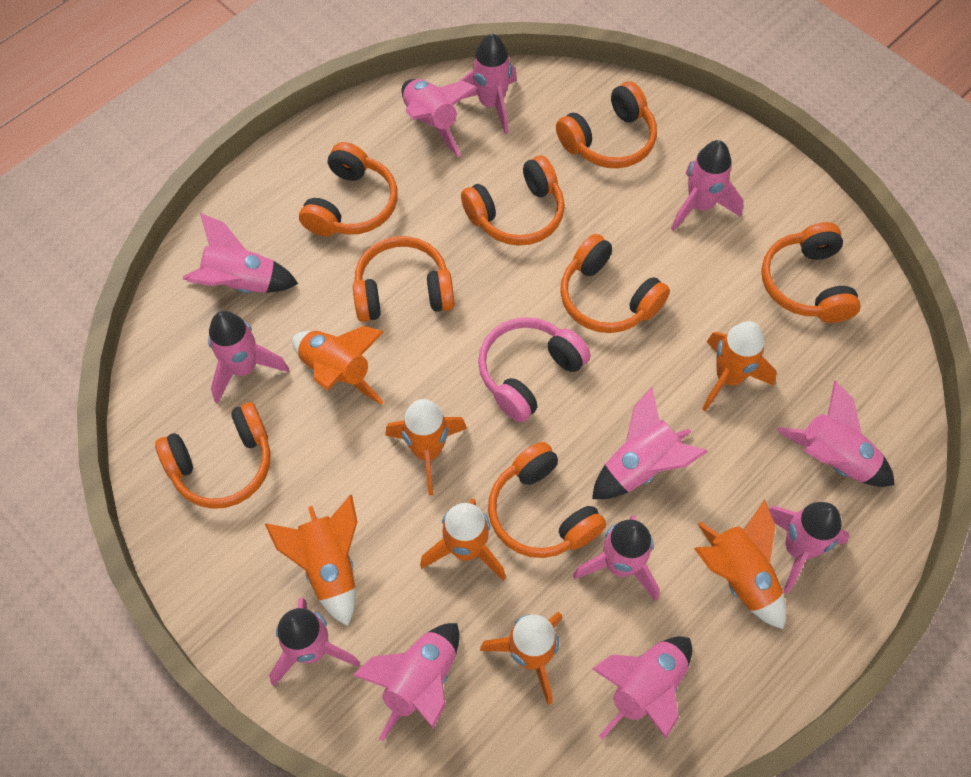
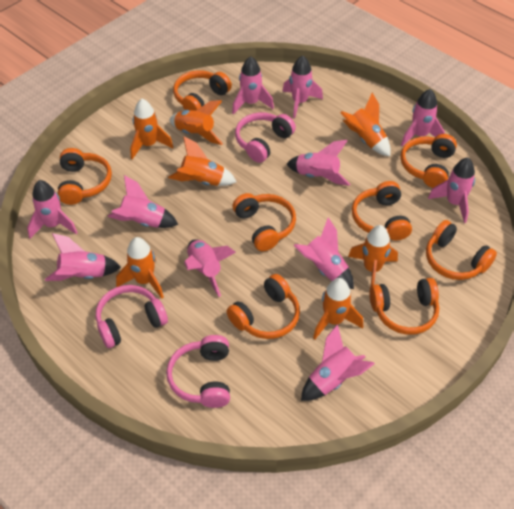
pink headphones: [478,317,591,423] = 1 -> [96,285,168,348] [166,335,230,408] [235,112,296,163] = 3
pink rocket: [183,213,298,293] [208,311,289,404] [269,598,360,686] [352,623,460,742] [402,79,478,157] [458,34,517,134] [573,515,659,601] [592,387,708,499] [592,637,692,739] [671,140,744,231] [769,502,850,594] [776,380,895,487] = 12 -> [27,180,78,238] [45,233,121,281] [108,175,178,228] [184,239,236,297] [232,56,274,115] [282,55,323,118] [287,140,350,186] [294,217,354,289] [301,324,375,401] [401,89,445,147] [428,158,475,223] = 11

